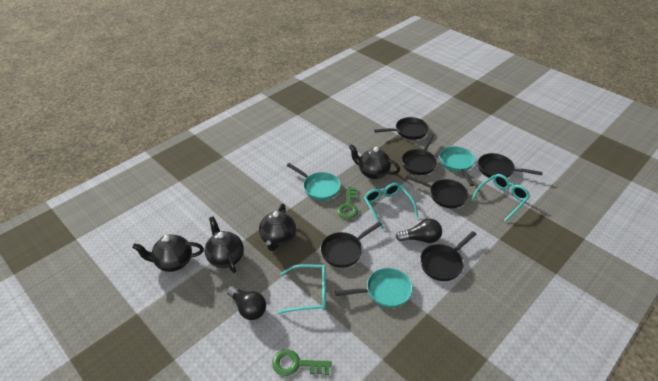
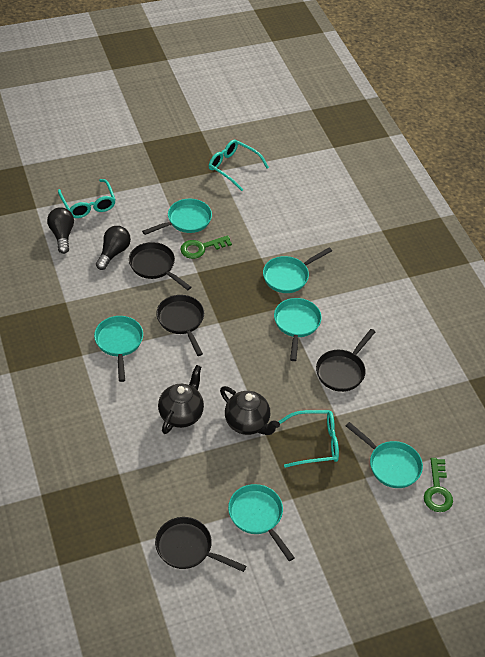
black pan: [320,222,382,268] [374,117,429,140] [402,134,437,175] [405,175,469,208] [420,231,476,281] [478,153,543,178] = 6 -> [129,242,191,290] [155,517,246,572] [156,295,204,356] [316,329,375,392] = 4
black teapot: [132,234,204,272] [205,216,244,273] [259,204,296,251] [349,144,400,179] = 4 -> [158,365,204,434] [220,386,280,435] = 2
turquoise pan: [287,163,341,200] [335,268,413,308] [440,146,475,186] = 3 -> [94,316,143,382] [142,199,212,235] [228,484,295,561] [263,247,332,293] [274,298,322,361] [346,422,423,488] = 6

